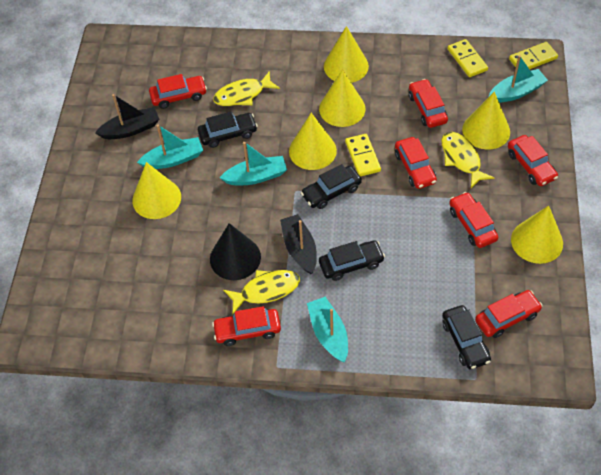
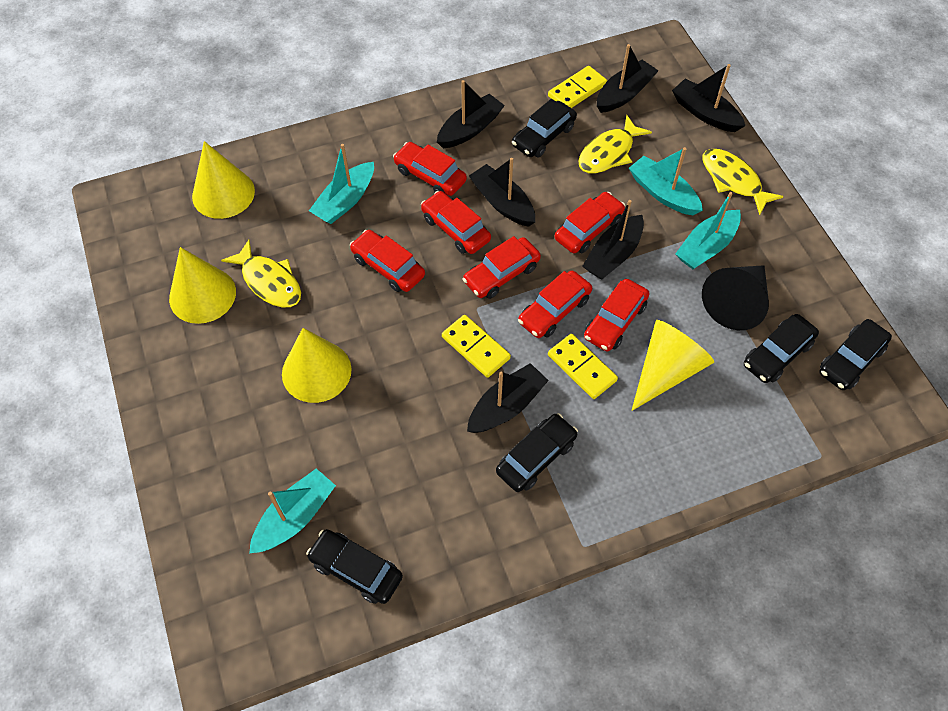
black boat: [95,94,159,139] [280,214,317,274] = 2 -> [437,80,505,148] [467,363,549,433] [469,158,535,227] [582,200,644,280] [597,44,659,113] [672,64,745,132] = 6
black car: [198,112,258,148] [301,164,362,209] [319,240,385,281] [442,305,491,369] = 4 -> [306,529,403,604] [496,413,578,492] [512,99,577,158] [744,314,819,383] [819,319,892,390] = 5
yellow cone: [132,162,181,219] [289,113,337,170] [319,69,365,127] [324,26,369,83] [462,92,510,150] [511,206,563,264] = 6 -> [169,247,236,324] [192,141,255,219] [282,328,352,403] [632,320,714,411] = 4

